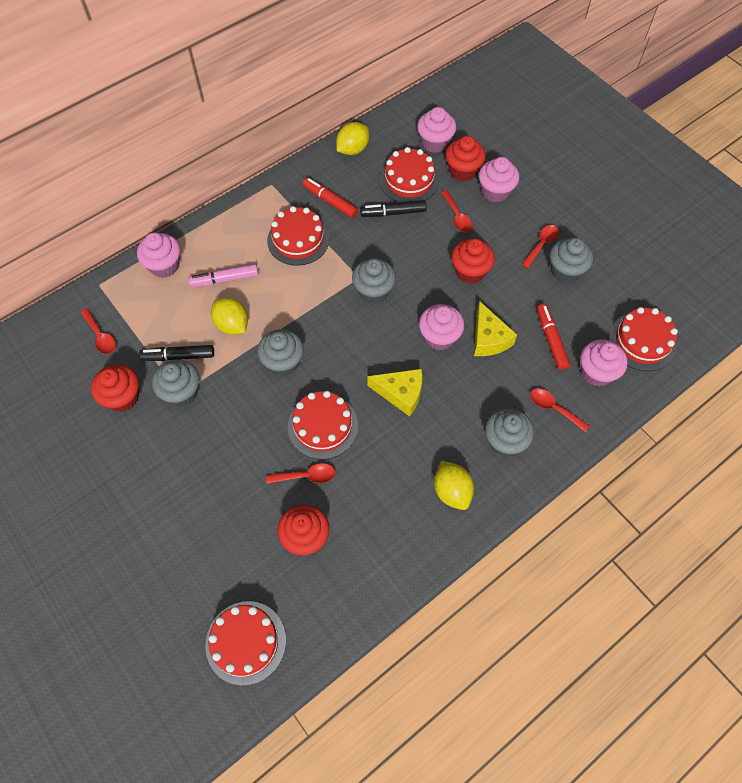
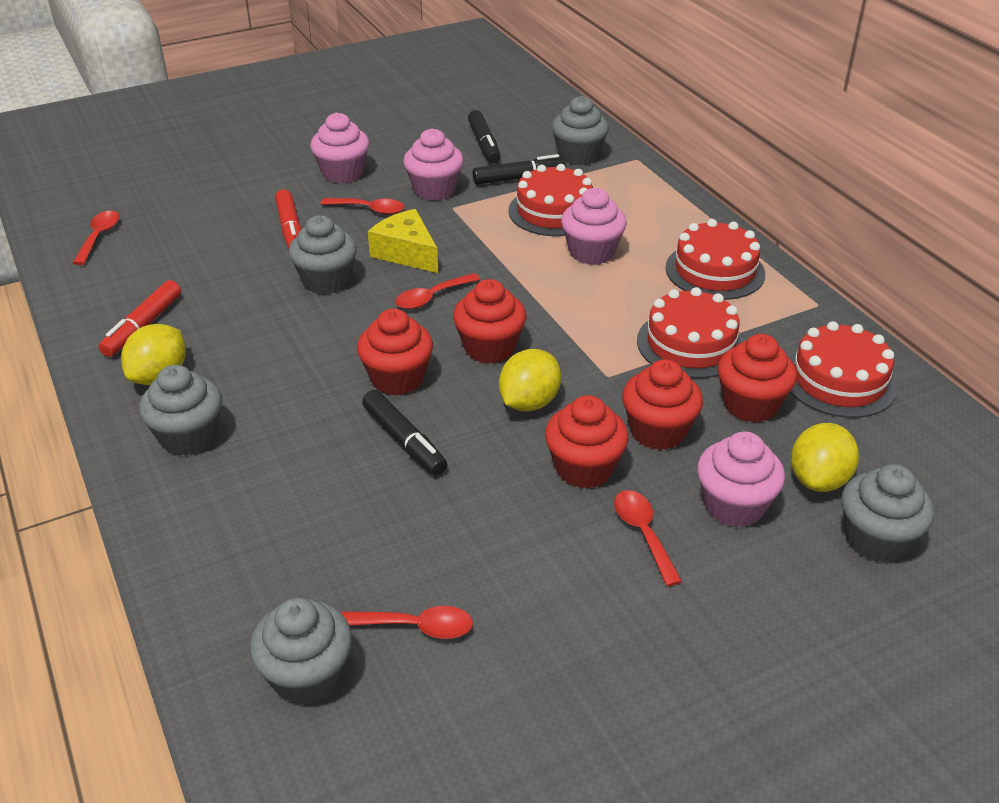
black marker: [139,345,214,361] [360,200,427,217] = 2 -> [362,390,448,475] [468,110,501,163] [472,154,566,185] = 3
pink cupcake: [137,232,180,278] [417,107,456,153] [419,304,464,350] [479,157,519,202] [580,339,628,386] = 5 -> [310,112,369,184] [403,128,464,201] [561,188,627,265] [697,431,785,528] = 4
pink marker: [188,264,258,287] = 1 -> none = 0
red cake: [205,601,286,686] [267,206,329,266] [288,391,358,459] [380,147,439,202] [609,307,678,371] = 5 -> [508,164,593,236] [637,287,744,378] [665,219,765,300] [789,321,898,418] = 4
red cupcake: [91,365,139,412] [277,504,329,555] [446,136,486,181] [451,239,495,284] = 4 -> [357,309,433,395] [453,279,526,364] [545,395,629,489] [622,359,703,450] [718,334,797,423] = 5
yellow cheese: [367,369,422,417] [474,301,517,356] = 2 -> [368,209,438,273] = 1

